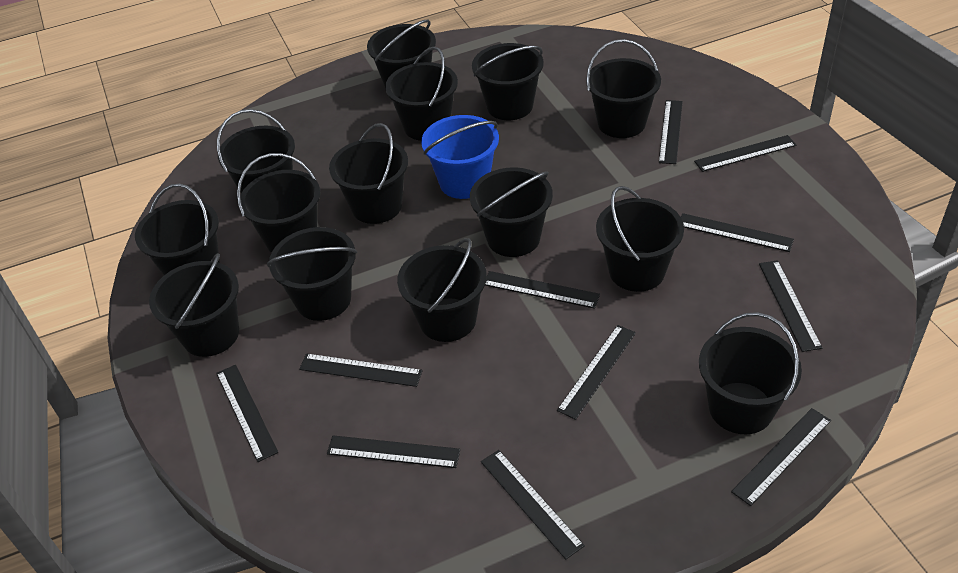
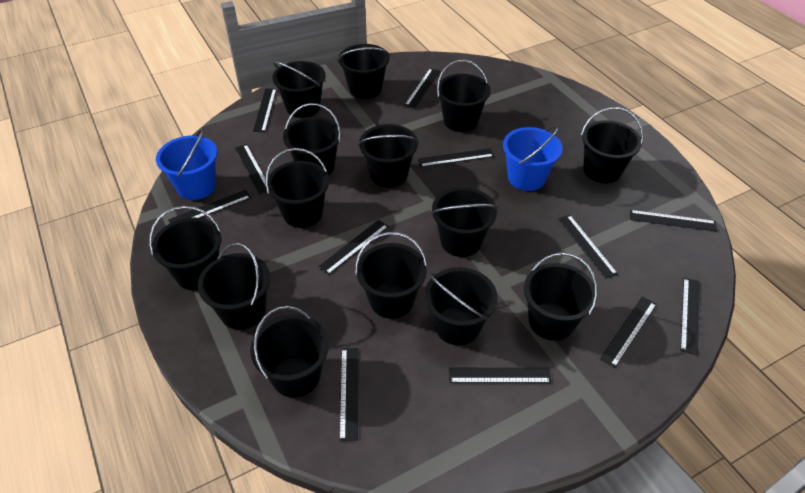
black ruler: [216,365,278,462] [299,353,423,387] [327,435,460,468] [481,450,585,559] [485,271,600,309] [557,325,636,420] [659,100,683,164] [681,213,794,252] [694,135,797,172] [731,408,831,506] [759,260,822,352] = 11 -> [168,190,251,223] [235,144,267,195] [253,89,277,132] [318,220,389,275] [339,348,358,441] [405,68,440,108] [418,148,494,167] [448,368,552,383] [558,215,618,279] [600,296,657,368] [630,210,717,232] [680,278,700,355] = 12
blue bucket: [421,115,499,199] = 1 -> [156,128,217,200] [503,125,563,191] = 2

